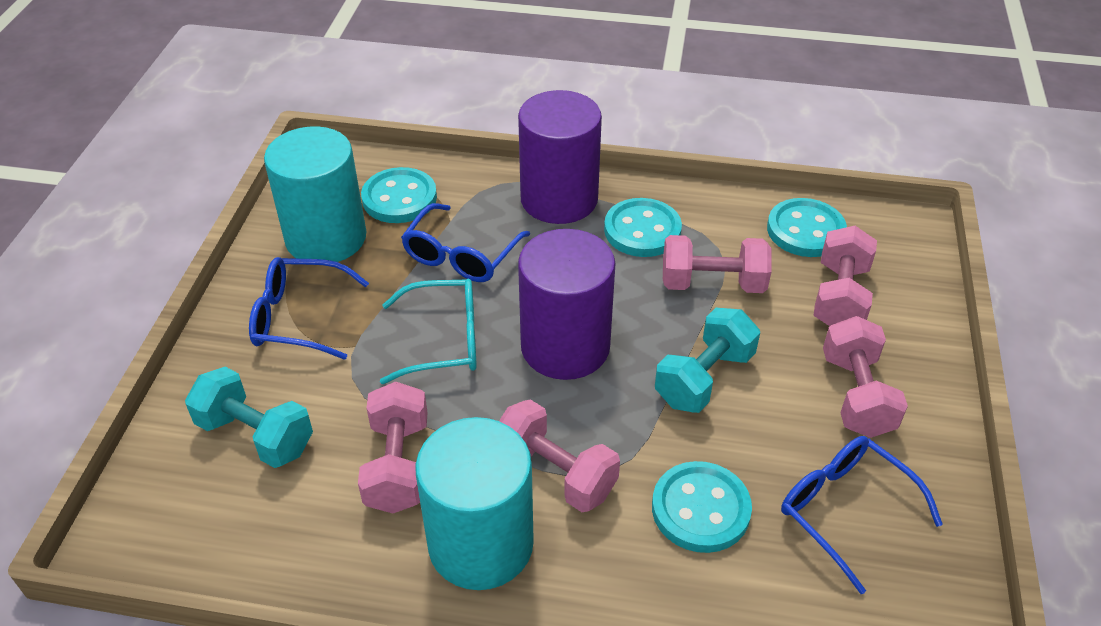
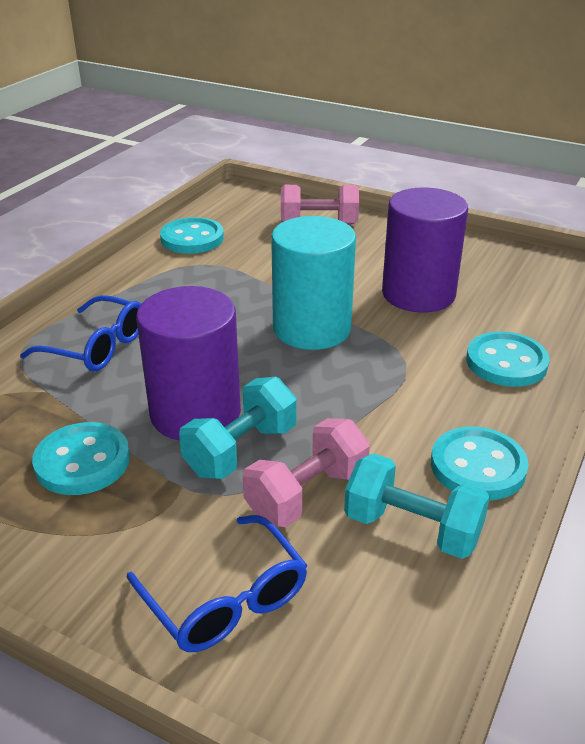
blue glasses: [249,257,369,360] [401,203,530,282] [781,436,943,594] = 3 -> [20,295,141,371] [127,515,308,652] = 2
pink dumbbell: [358,381,428,513] [499,399,620,512] [663,235,772,293] [813,226,877,326] [823,316,908,438] = 5 -> [243,418,370,527] [281,185,359,224] = 2
turquoise cylinder: [264,126,366,262] [415,417,534,590] = 2 -> [271,216,356,350] = 1
turquoise glasses: [380,279,477,384] = 1 -> none = 0

